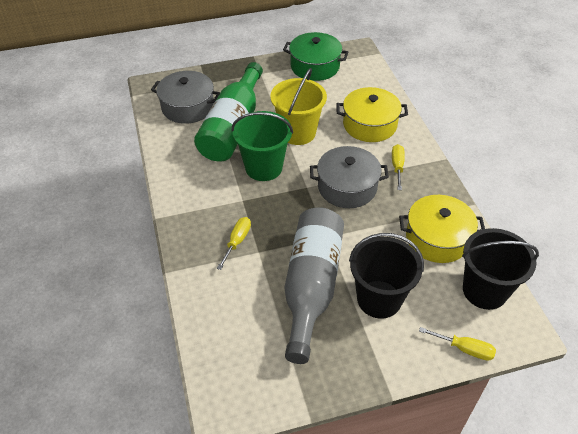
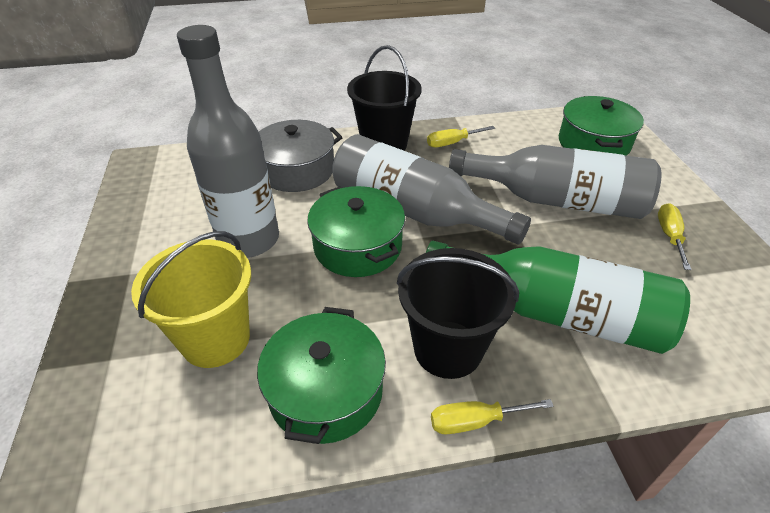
green bucket: [232,111,293,181] = 1 -> none = 0
green pot: [283,32,348,81] = 1 -> [257,307,386,444] [307,186,405,277] [559,96,644,156] = 3
grey bottle: [285,207,344,364] = 1 -> [177,25,279,258] [332,134,531,245] [449,145,662,219] = 3
grey pot: [151,71,220,124] [310,146,389,208] = 2 -> [259,120,342,192] = 1
yellow pot: [336,87,408,142] [399,195,485,263] = 2 -> none = 0

